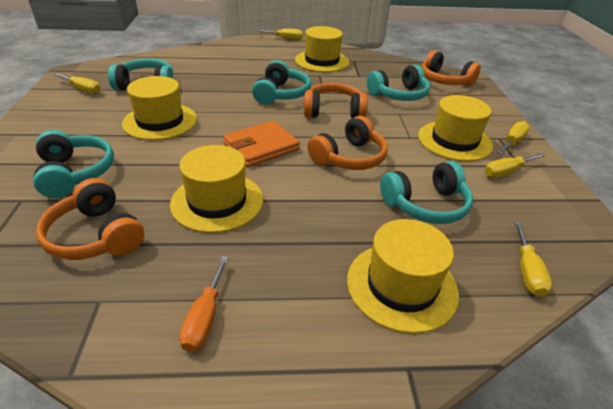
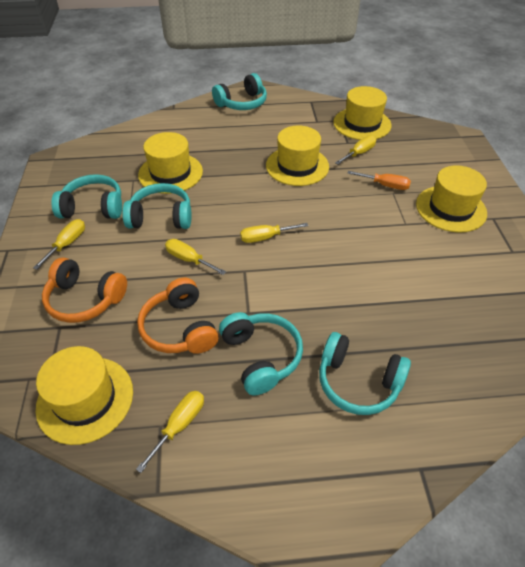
orange headphones: [36,178,144,260] [304,83,368,119] [307,116,388,170] [422,50,481,86] = 4 -> [42,257,127,323] [137,278,219,354] = 2
orange wallet: [223,121,300,167] = 1 -> none = 0

